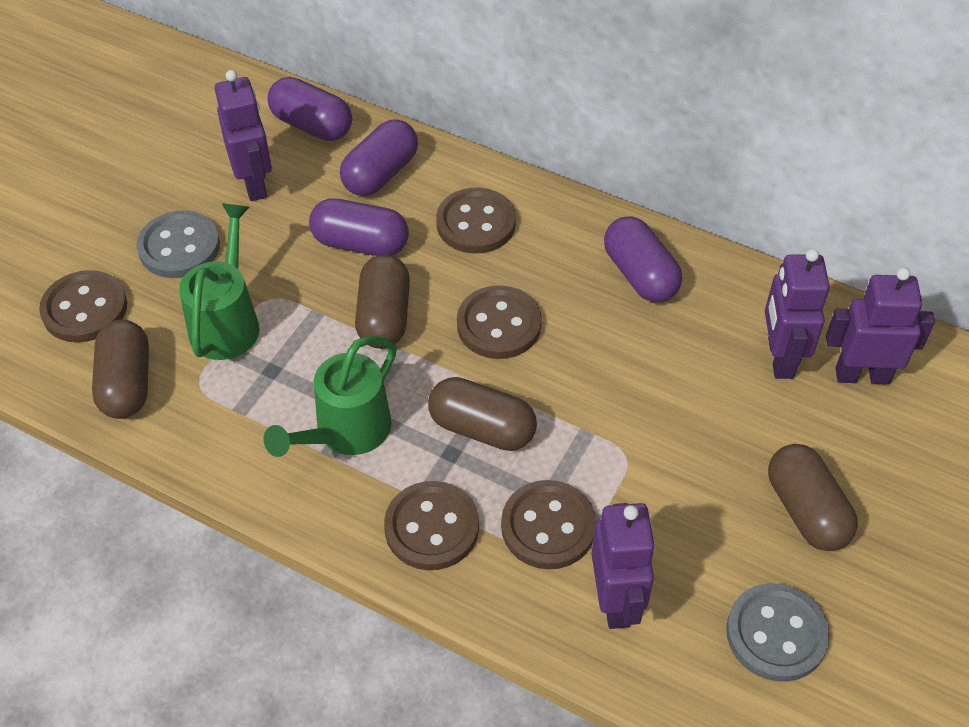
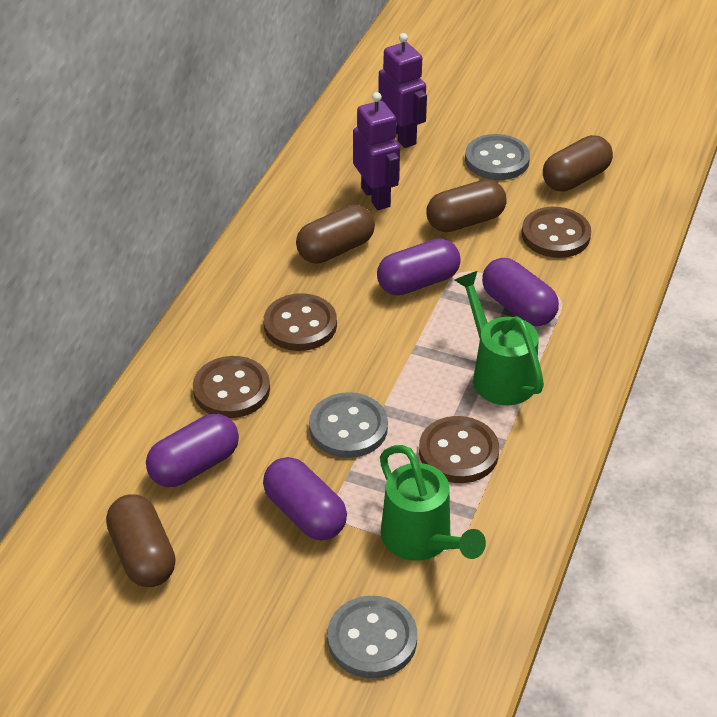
brown button: [39,270,127,343] [384,481,479,570] [436,188,516,253] [457,285,542,359] [501,480,596,569] = 5 -> [193,356,270,418] [264,293,337,351] [419,416,499,483] [522,207,591,258] = 4
grey button: [136,210,220,278] [726,583,830,682] = 2 -> [309,392,388,458] [327,596,417,678] [465,134,530,180] = 3
purple robot: [215,70,272,201] [591,503,656,629] [765,249,830,379] [826,267,935,384] = 4 -> [353,92,400,210] [378,33,427,148] = 2

